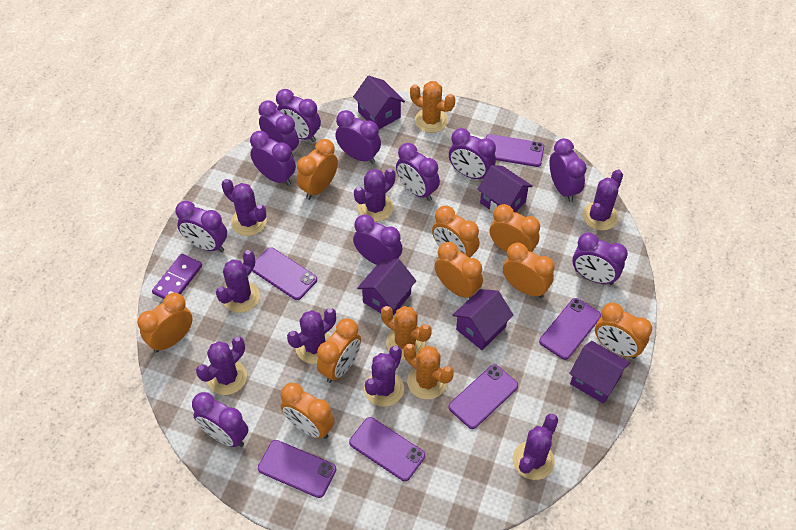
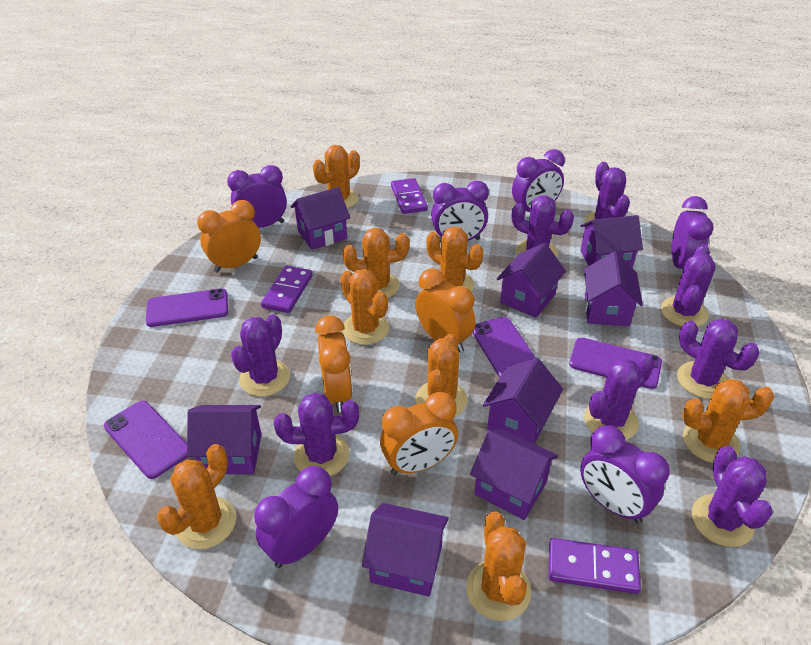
orange cactus: [381,306,432,360] [404,344,454,399] [410,81,455,133] = 3 -> [157,444,236,549] [313,145,360,208] [340,269,389,345] [343,228,409,298] [416,334,468,417] [426,226,483,292] [466,512,531,621] [682,379,774,463] = 8
orange clock: [137,293,193,353] [281,383,335,439] [297,139,338,200] [317,319,361,383] [432,206,480,258] [435,242,483,299] [490,204,540,252] [503,243,555,298] [595,302,652,359] = 9 -> [197,200,261,272] [315,315,353,413] [380,392,458,475] [416,268,476,353] = 4
purple clock: [175,201,227,252] [192,392,249,447] [250,131,296,186] [259,100,299,158] [276,89,321,142] [335,110,381,164] [353,214,403,265] [396,143,440,201] [449,128,496,179] [549,138,587,202] [572,232,628,285] = 11 -> [227,165,287,228] [254,466,338,568] [431,181,489,242] [512,149,565,212] [580,426,670,524] [672,196,713,269] = 6
purple domino: [152,254,202,299] = 1 -> [261,266,313,313] [391,178,428,214] [549,538,641,594] = 3
purple house: [353,76,405,129] [357,259,416,316] [452,289,514,350] [477,165,533,213] [569,341,630,404] = 5 -> [187,405,262,474] [291,187,350,250] [362,503,449,597] [470,429,558,520] [483,358,563,444] [496,243,566,318] [580,215,643,268] [584,252,643,327] = 8
purple phone: [252,247,317,300] [258,440,336,498] [349,417,425,481] [448,364,518,429] [486,134,544,167] [539,298,601,360] = 6 -> [104,401,187,479] [146,288,228,327] [473,317,535,378] [569,337,662,389] = 4

